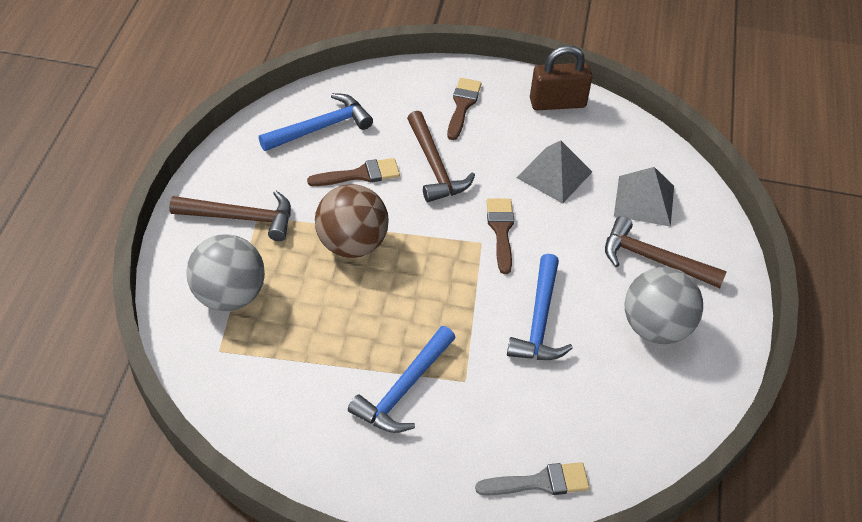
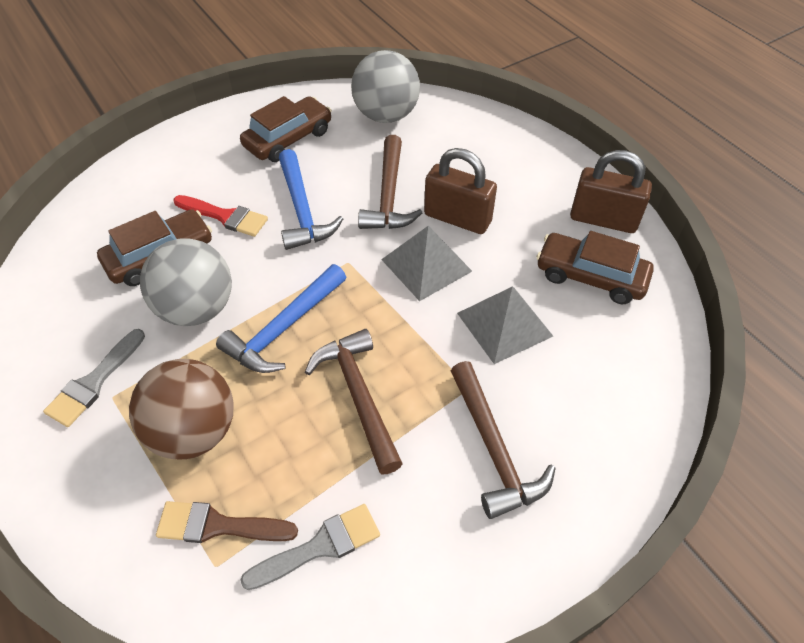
blue hammer: [259,93,373,151] [348,326,456,433] [507,254,573,360] = 3 -> [216,264,346,373] [279,149,343,250] = 2
brown brush: [307,158,400,186] [447,78,482,140] [487,199,514,274] = 3 -> [156,501,298,543] = 1
brown car: none = 0 -> [97,210,212,286] [240,96,332,162] [536,231,654,304] = 3
brown padlock: [530,45,593,110] = 1 -> [424,148,497,234] [570,150,652,233] = 2
grey brush: [475,462,590,496] = 1 -> [43,329,145,427] [240,504,380,590] = 2
red brush: none = 0 -> [173,195,268,237] = 1

